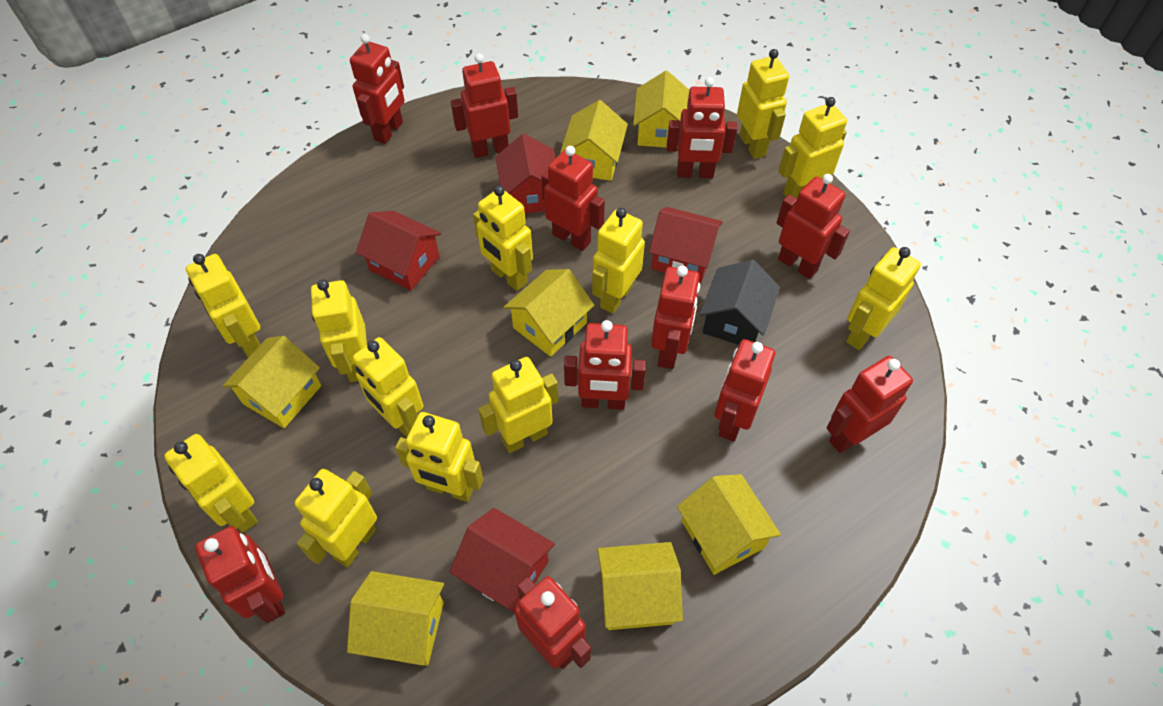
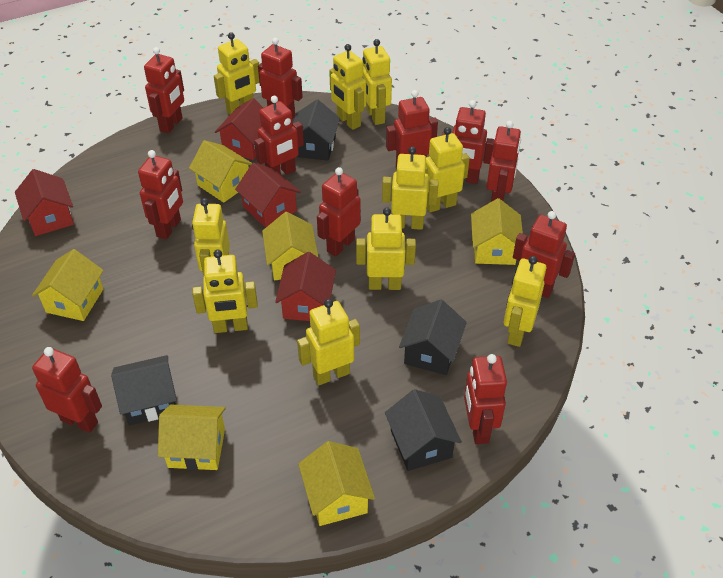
black house: [699,260,780,345] = 1 -> [111,355,177,425] [293,99,340,161] [385,389,462,471] [399,299,467,375] = 4
yellow house: [223,336,321,428] [347,571,444,666] [504,269,594,357] [560,100,628,181] [597,542,683,630] [633,71,689,148] [677,474,781,575] = 7 -> [32,249,104,321] [158,404,226,470] [189,140,252,203] [262,212,319,280] [298,441,375,526] [471,198,523,265] = 6
yellow robot: [164,434,258,533] [186,254,260,358] [294,469,377,568] [311,279,367,382] [353,337,423,437] [395,412,484,502] [473,186,533,291] [478,357,558,453] [592,208,645,314] [737,49,789,159] [778,97,847,199] [846,247,921,350] = 12 -> [192,198,230,275] [192,249,258,333] [214,32,259,115] [297,299,360,385] [329,44,366,130] [356,207,416,290] [362,39,392,125] [382,147,439,230] [425,127,470,212] [504,256,546,347] = 10

